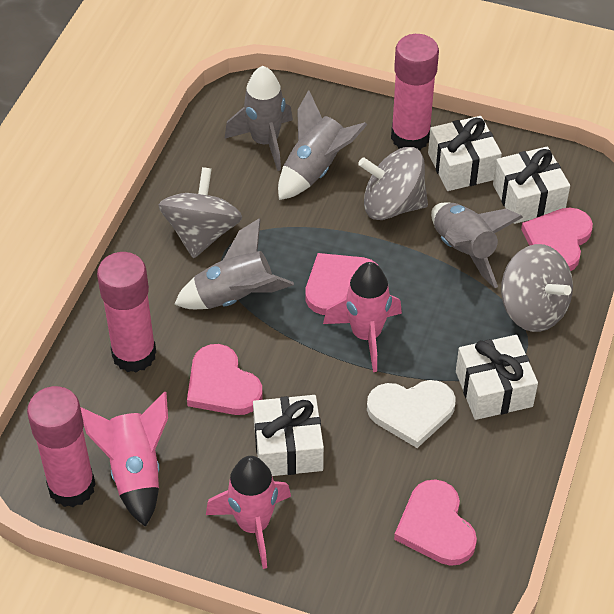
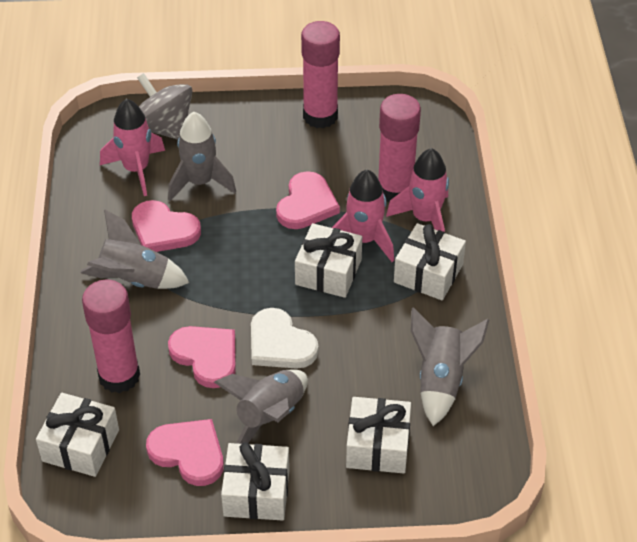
grey spinning top: [159,167,242,258] [358,147,428,220] [501,244,573,332] = 3 -> [137,73,192,140] = 1
white gift: [253,395,324,476] [428,116,502,191] [456,335,538,420] [493,147,570,224] = 4 -> [36,393,119,477] [221,442,290,521] [295,223,362,298] [346,397,411,474] [394,223,466,300] = 5

